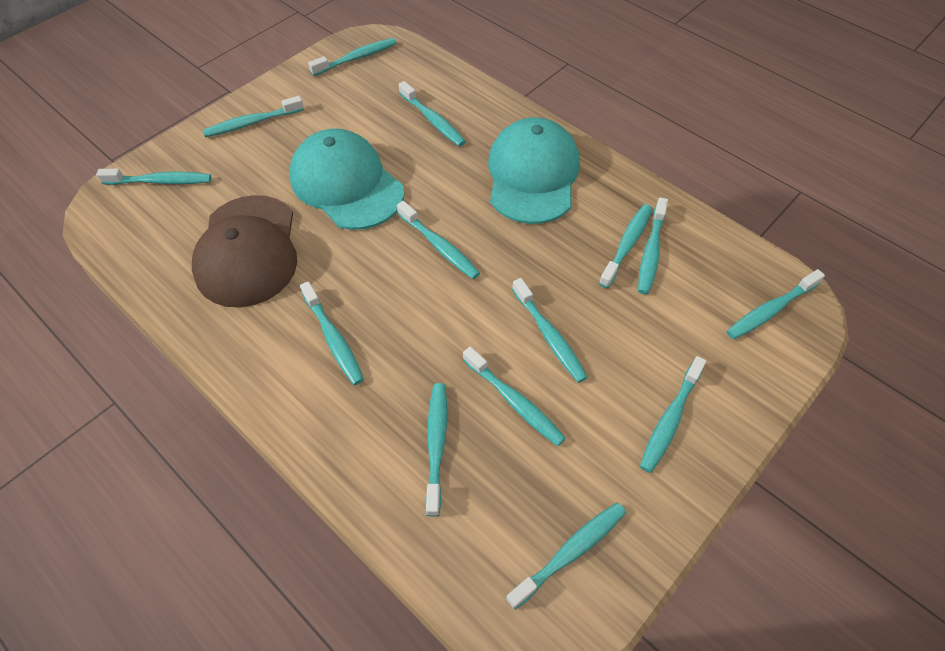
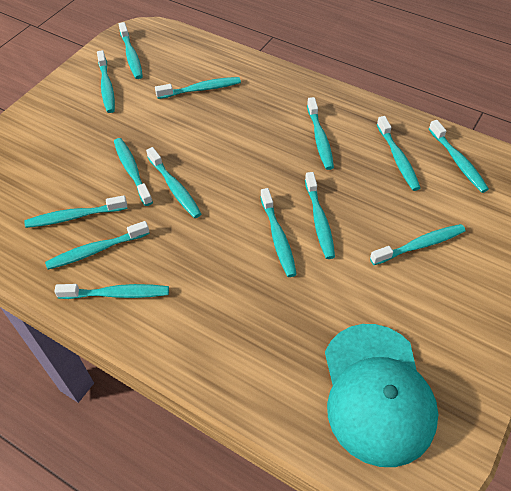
brown cap: [192,195,297,308] = 1 -> none = 0
turquoise cap: [289,129,404,230] [488,117,580,224] = 2 -> [325,324,438,467] = 1

